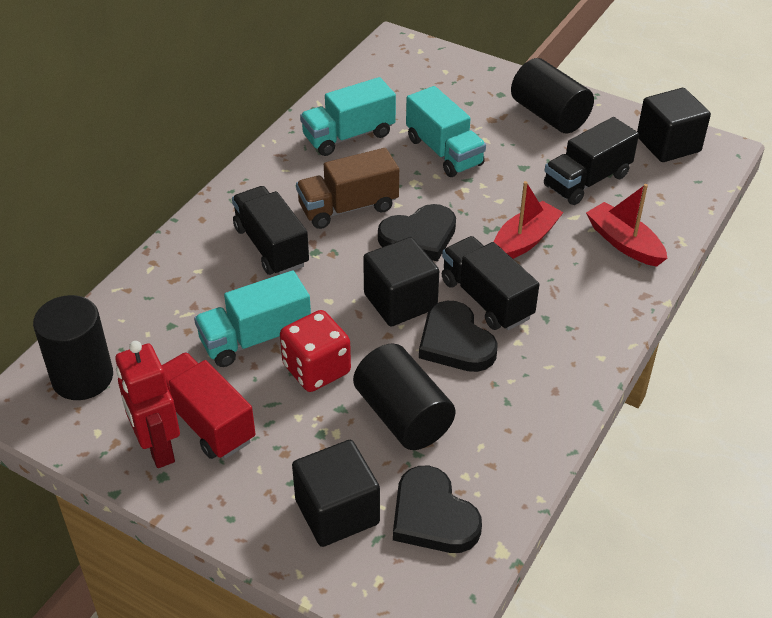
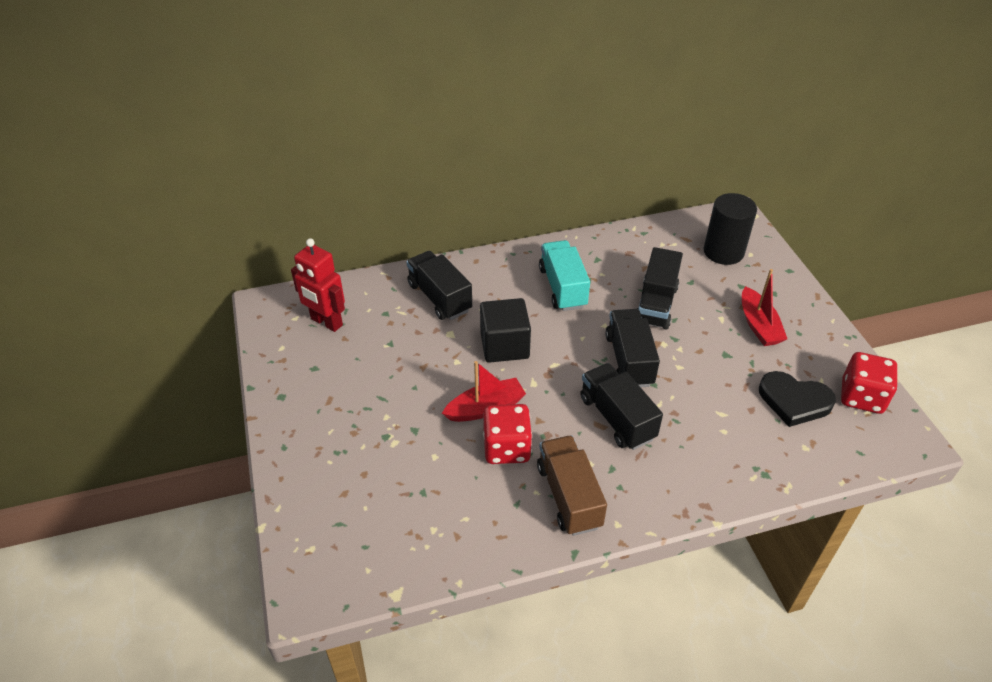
black cube: [292,440,380,547] [363,237,439,326] [637,88,711,162] = 3 -> [480,298,531,363] = 1
black cylinder: [33,295,113,400] [353,343,456,450] [511,58,594,133] = 3 -> [704,193,757,265] = 1
black heart: [378,204,456,261] [393,466,482,553] [419,301,498,372] = 3 -> [759,371,836,427] = 1
black truck: [232,186,309,275] [442,236,539,330] [544,117,639,205] = 3 -> [406,251,472,320] [580,363,663,450] [605,309,660,387] [637,247,683,330] = 4
red dice: [280,310,351,392] = 1 -> [483,404,532,464] [841,352,897,414] = 2
red truck: [162,352,255,459] = 1 -> none = 0
turquoise truck: [194,270,311,367] [300,77,396,156] [406,86,486,177] = 3 -> [539,240,590,311] = 1

